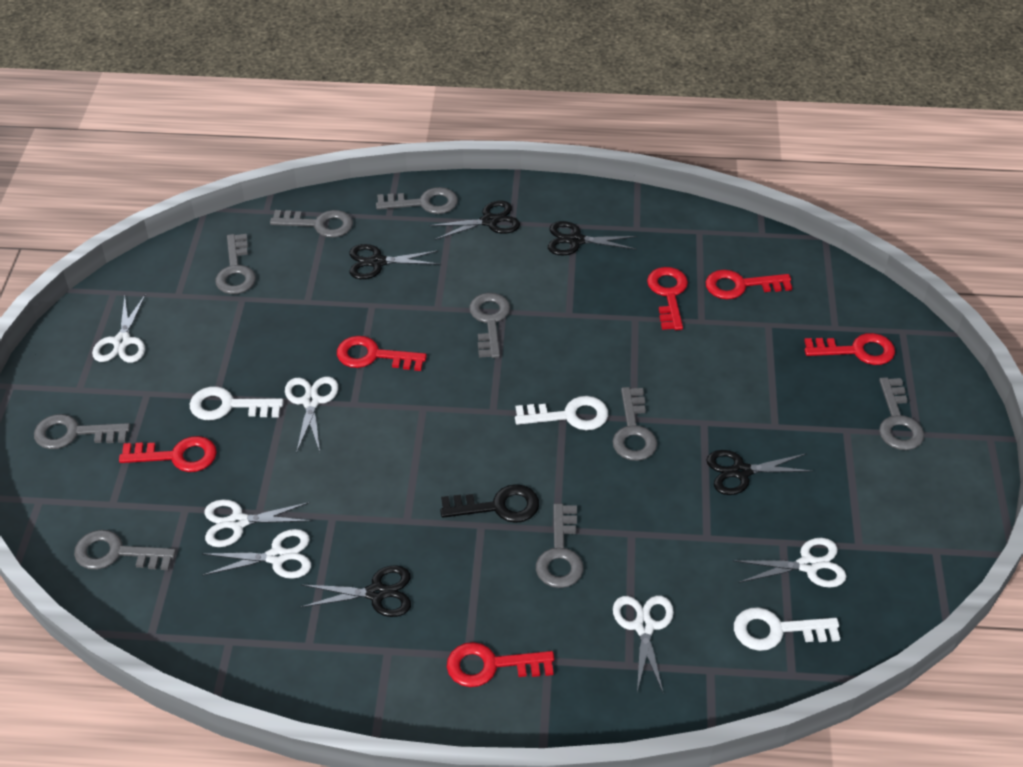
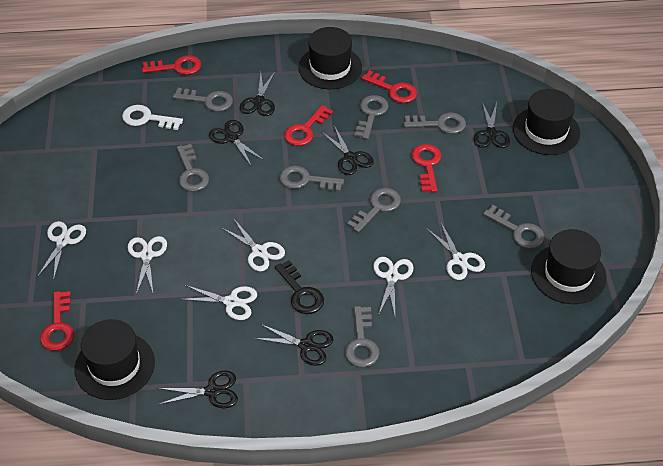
black hat: none = 0 -> [75,319,155,400] [298,27,362,89] [513,89,580,155] [531,229,607,304] = 4
black scissors: [301,566,411,617] [349,244,440,279] [429,201,520,240] [548,221,637,255] [706,450,813,495] = 5 -> [157,370,238,408] [209,120,265,167] [239,72,275,116] [254,324,334,366] [321,126,374,175] [474,102,510,148] = 6
grey key: [34,414,130,449] [74,530,176,570] [215,234,256,294] [270,210,353,238] [376,187,458,214] [469,293,510,358] [536,504,584,588] [612,387,657,461] [879,377,924,450] = 9 -> [173,88,233,112] [177,144,209,192] [280,165,344,192] [345,306,379,367] [347,188,401,233] [354,95,389,139] [404,112,466,134] [483,205,545,248] = 8
red key: [119,436,217,472] [337,336,427,371] [447,642,554,687] [647,267,688,330] [705,270,792,299] [804,333,895,365] = 6 -> [40,291,74,351] [142,55,201,75] [284,105,333,146] [361,70,417,103] [411,144,441,192] = 5
white key: [190,386,283,420] [515,396,608,430] [734,607,840,651] = 3 -> [122,105,183,130] = 1

